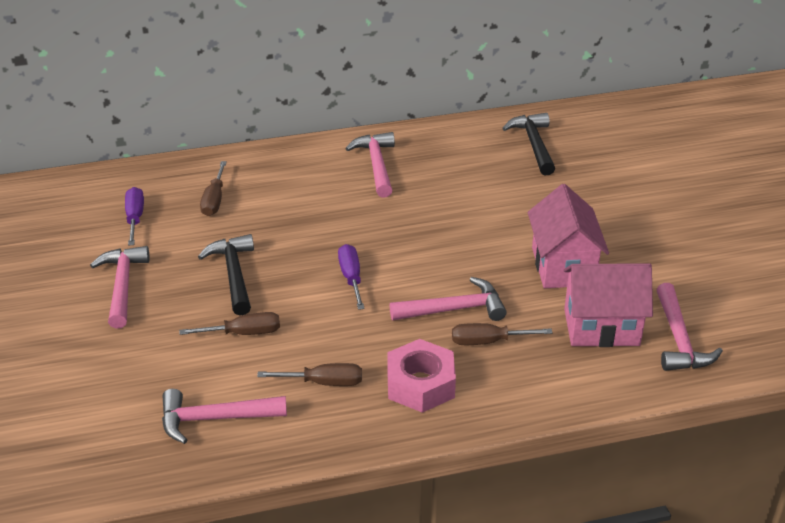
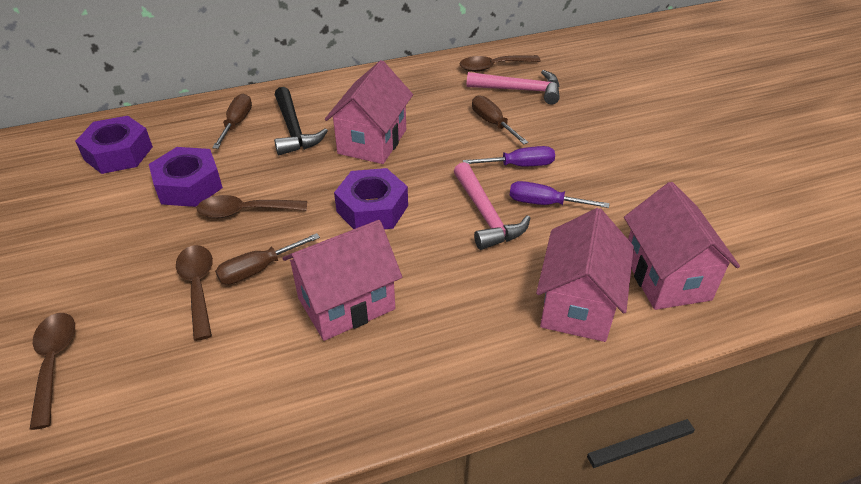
black hammer: [198,234,254,316] [502,113,555,175] = 2 -> [274,87,328,155] = 1
brown screwdriver: [179,312,280,335] [200,161,227,216] [257,363,362,386] [452,323,553,345] = 4 -> [212,94,252,149] [215,233,320,285] [472,95,529,144] = 3
brown spoon: none = 0 -> [30,313,75,430] [176,245,213,341] [197,195,307,218] [459,55,541,72] = 4
pink hammer: [90,246,150,329] [162,389,287,444] [345,132,395,198] [389,277,507,321] [656,283,723,371] = 5 -> [454,162,530,250] [467,70,560,105] = 2
pink house: [528,184,609,288] [563,263,653,347] = 2 -> [282,220,402,341] [325,60,413,164] [536,208,634,342] [624,182,740,310] = 4
pink nut: [387,339,456,413] = 1 -> none = 0
purple nut: none = 0 -> [75,116,153,174] [149,147,223,207] [334,168,408,229] = 3

